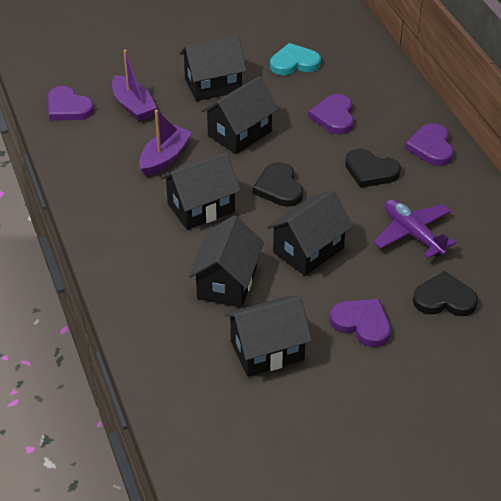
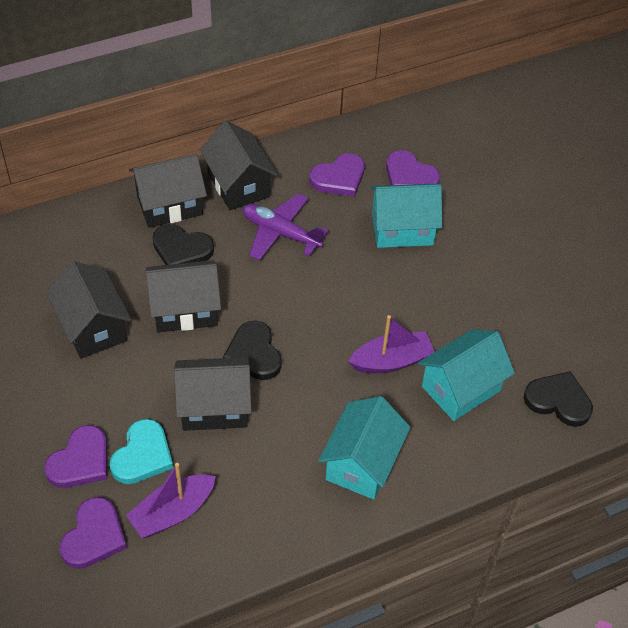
black house: [160,152,241,230] [179,35,247,101] [188,215,264,308] [201,76,278,154] [224,296,312,377] [267,190,353,276] = 6 -> [46,261,131,359] [129,154,207,228] [146,260,221,332] [174,357,252,431] [200,121,278,210] = 5
turquoise house: none = 0 -> [318,396,411,500] [370,184,442,248] [418,329,515,421] = 3

